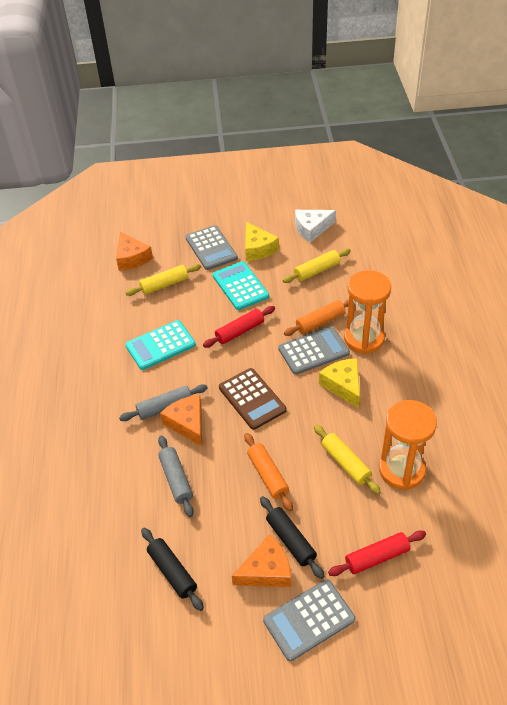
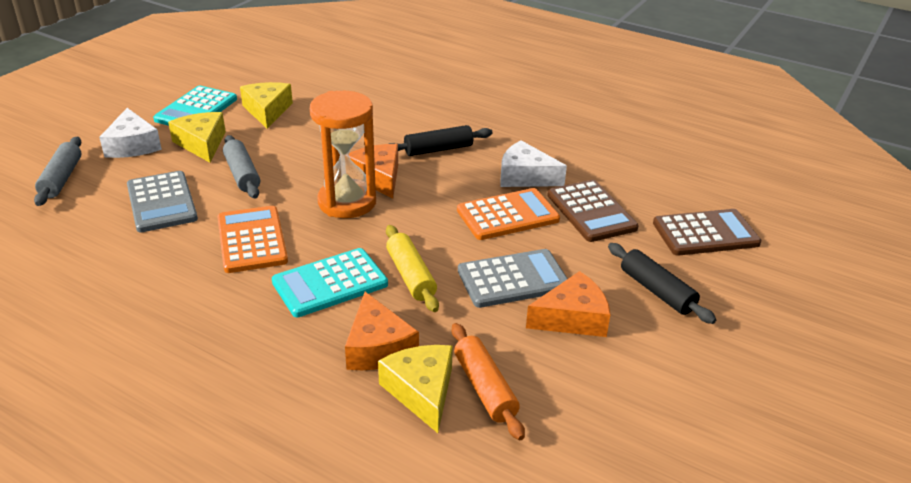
brown calculator: [219,368,287,430] = 1 -> [547,180,639,242] [653,209,761,256] = 2
grey calculator: [185,225,238,270] [263,579,355,661] [278,327,350,375] = 3 -> [127,171,198,233] [458,249,568,308] = 2
orange calculator: none = 0 -> [217,206,288,273] [457,188,560,240] = 2
orange hourglass: [344,270,391,354] [379,400,437,490] = 2 -> [310,91,376,218] = 1
orange rolling pin: [244,433,293,511] [284,299,349,336] = 2 -> [452,323,525,440] = 1
red rolling pin: [203,306,275,348] [328,531,426,576] = 2 -> none = 0
white cheese: [295,210,336,243] = 1 -> [99,108,162,158] [500,140,567,187] = 2
yellow cheese: [245,222,279,261] [319,358,360,408] = 2 -> [168,112,226,162] [240,82,293,129] [378,345,453,433] = 3
yellow rolling pin: [125,264,201,296] [283,249,351,283] [314,425,381,494] = 3 -> [386,225,439,312] = 1

